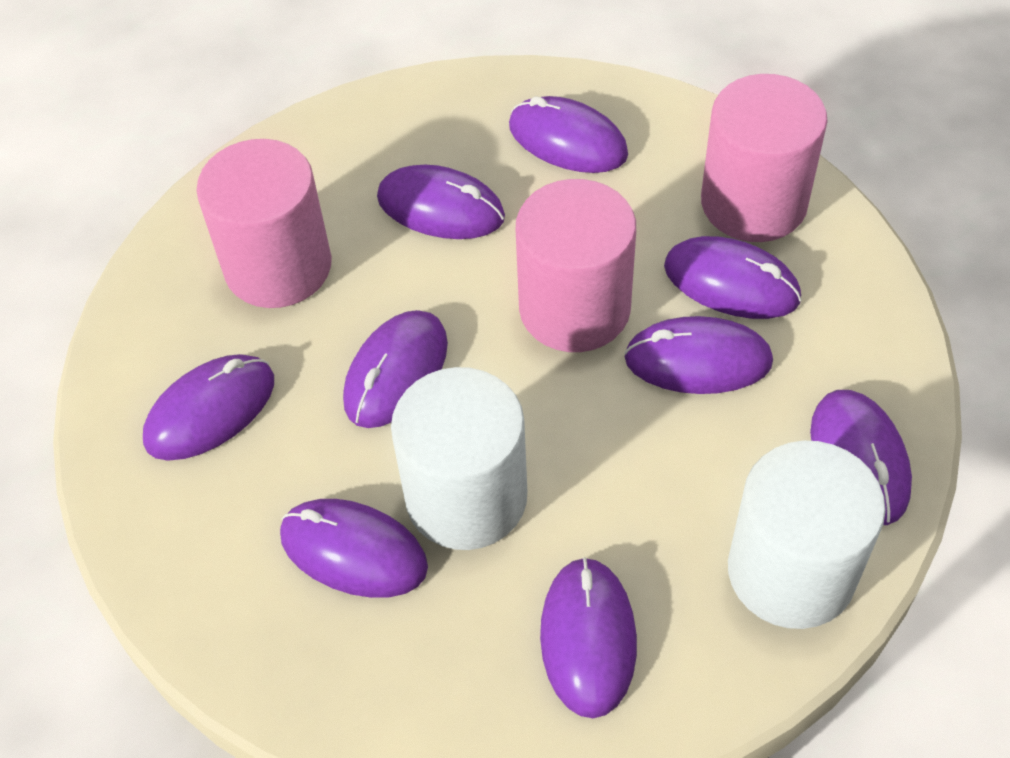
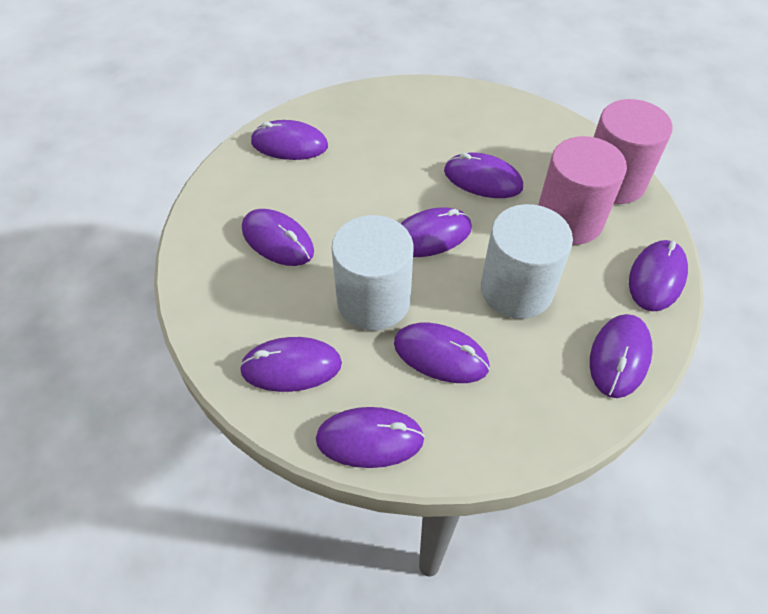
pink cylinder: [196,139,332,308] [516,179,636,352] [701,74,828,242] = 3 -> [538,136,627,245] [594,99,673,204] = 2

